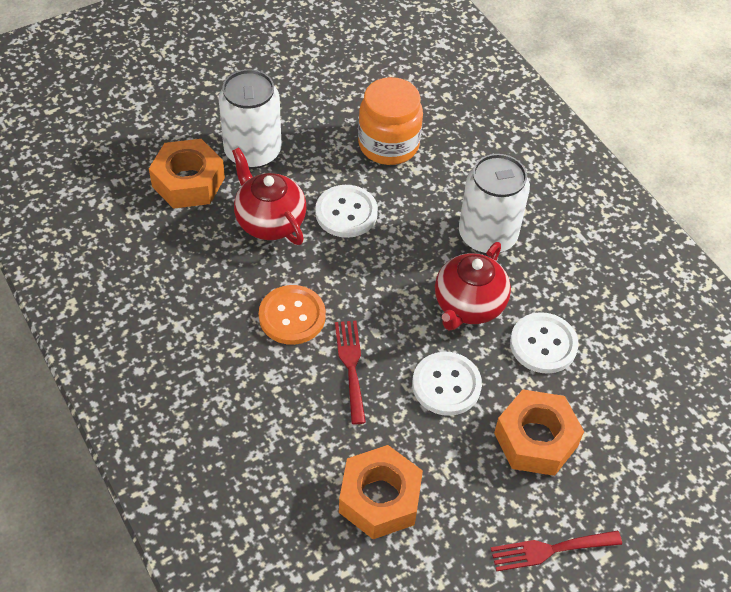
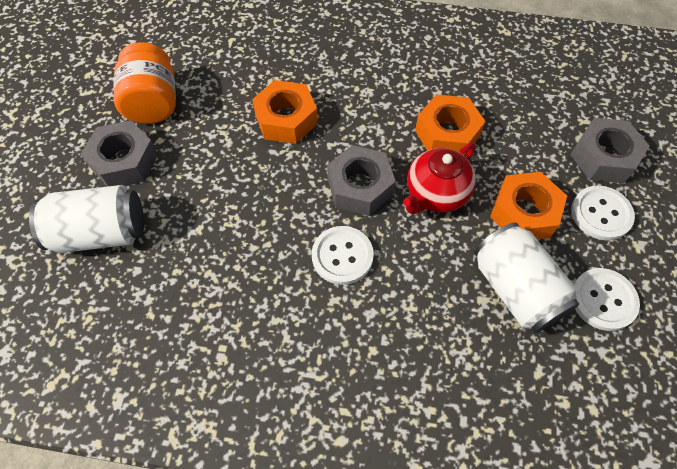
grey nut: none = 0 -> [81,120,158,186] [327,145,396,216] [570,118,650,183] = 3
orange button: [259,285,326,345] = 1 -> none = 0
red fork: [335,321,366,424] [491,530,622,571] = 2 -> none = 0
red teapot: [232,148,307,245] [435,242,511,331] = 2 -> [403,142,476,214] = 1

